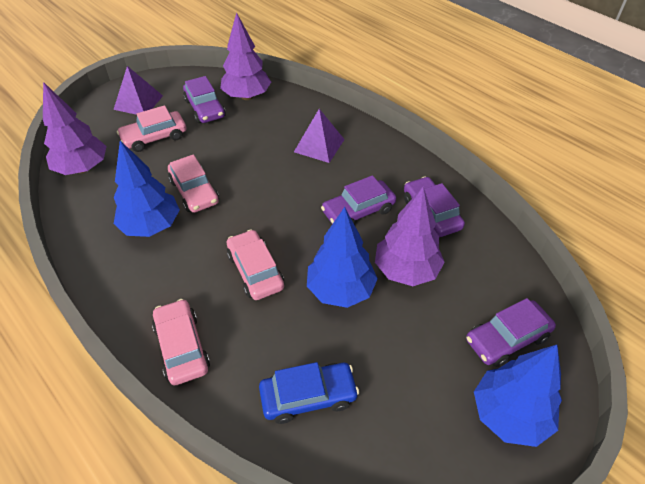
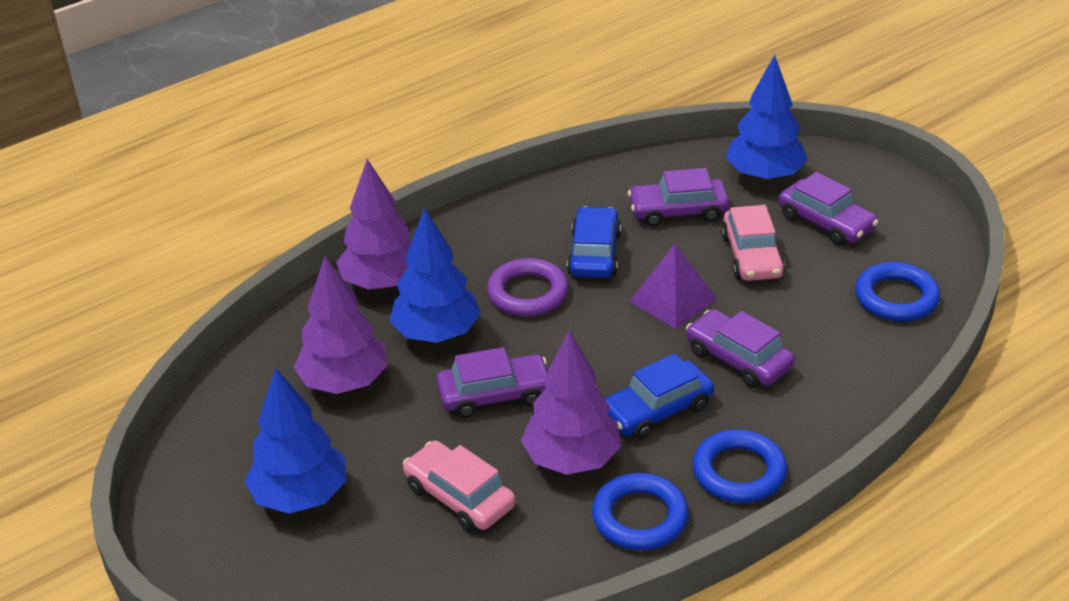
blue car: [259,362,359,424] = 1 -> [567,206,621,278] [604,353,714,439] = 2
blue ring: none = 0 -> [592,473,689,550] [693,429,787,503] [855,262,940,321] = 3
pink car: [117,105,186,152] [152,299,210,386] [168,154,219,213] [227,229,284,300] = 4 -> [403,441,516,532] [721,205,785,281] = 2
purple pyramid: [113,66,163,115] [294,109,345,163] = 2 -> [629,244,717,329] = 1
purple ring: none = 0 -> [487,258,569,317] = 1

